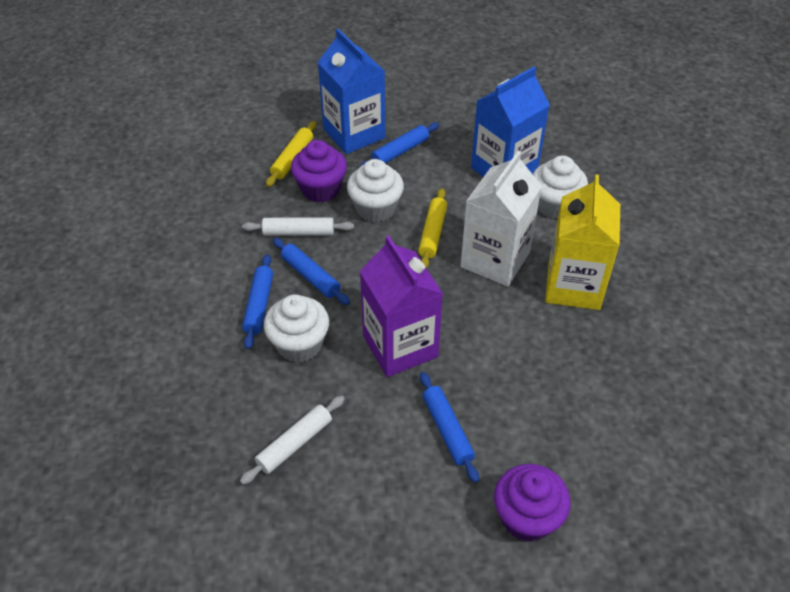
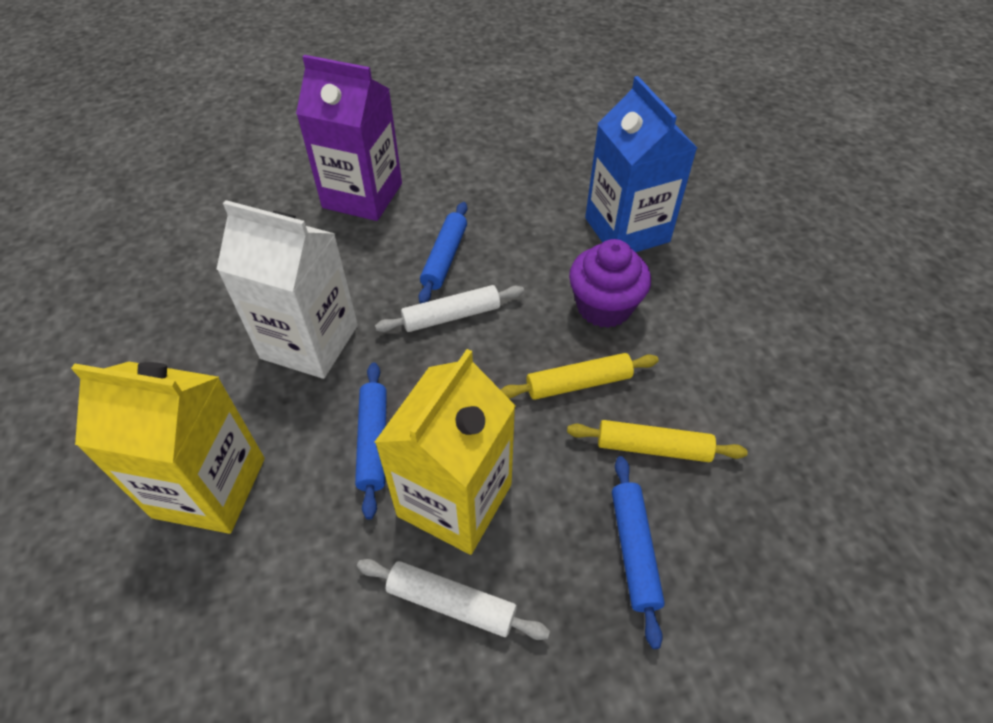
blue carton: [318,29,385,154] [471,67,550,177] = 2 -> [585,76,697,252] = 1
blue rolling pin: [242,254,273,349] [273,238,350,305] [360,122,439,167] [420,372,479,483] = 4 -> [355,362,387,520] [418,202,467,304] [612,456,665,649] = 3
purple cupcake: [291,140,347,202] [494,464,571,542] = 2 -> [569,239,651,328] = 1
white cupcake: [264,294,329,362] [347,159,404,222] [533,156,588,219] = 3 -> none = 0
yellow carton: [545,174,620,310] = 1 -> [71,362,265,534] [374,349,516,555] = 2

